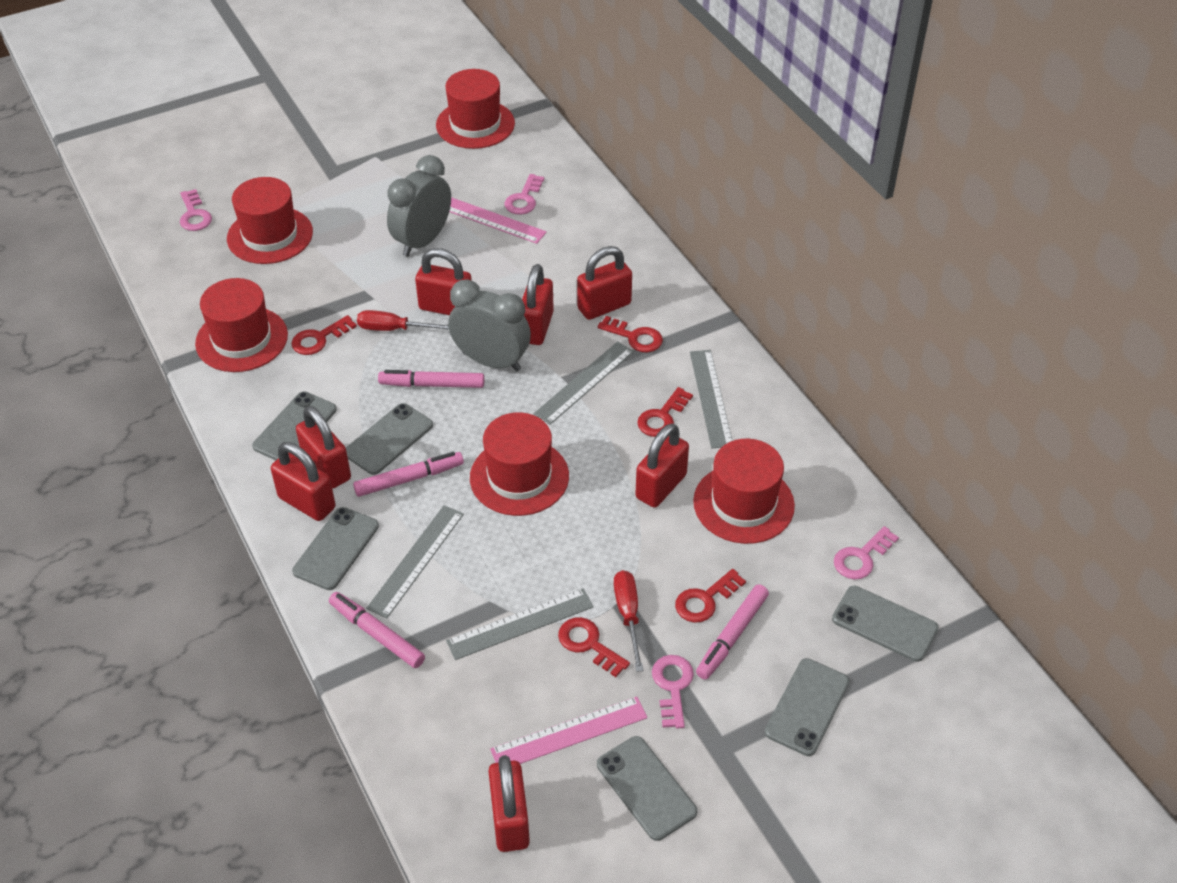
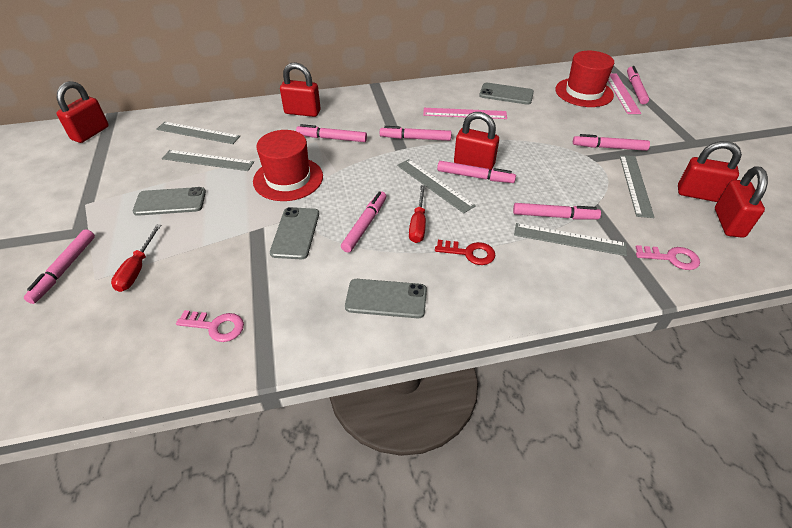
grey clock: [387,155,451,257] [448,279,531,371] = 2 -> none = 0
grey phone: [252,392,337,460] [292,507,379,590] [346,403,433,475] [597,736,697,841] [765,658,850,756] [832,586,939,662] = 6 -> [133,187,206,216] [270,207,319,259] [345,279,427,318] [479,83,534,105] = 4
grey ruler: [366,505,464,618] [446,588,594,660] [534,341,634,425] [690,350,732,448] = 4 -> [156,122,240,144] [162,150,254,171] [397,159,476,213] [514,223,627,256] [620,155,655,218] = 5
pink key: [180,189,212,231] [504,174,544,215] [652,655,694,729] [834,526,899,580] = 4 -> [176,310,244,342] [636,245,700,270] = 2
pink marker: [329,592,425,668] [353,452,464,497] [378,370,485,388] [696,584,769,680] = 4 -> [24,229,95,304] [296,124,367,142] [341,191,386,253] [380,126,452,141] [437,161,516,183] [513,203,601,219] [573,134,650,151] [627,66,649,104] = 8
red hat: [195,278,288,372] [227,177,313,264] [436,69,515,149] [470,412,569,516] [693,439,795,544] = 5 -> [253,130,323,201] [555,51,614,107] = 2
red key: [291,315,357,355] [558,617,630,677] [598,316,663,352] [637,387,693,437] [675,569,746,623] = 5 -> [435,240,496,265] = 1
red padlock: [271,442,335,521] [296,406,351,489] [415,248,472,315] [488,755,530,852] [522,264,554,345] [577,246,632,320] [636,424,689,508] = 7 -> [56,81,109,143] [280,62,321,117] [454,112,499,170] [678,141,742,202] [715,166,768,238] = 5

